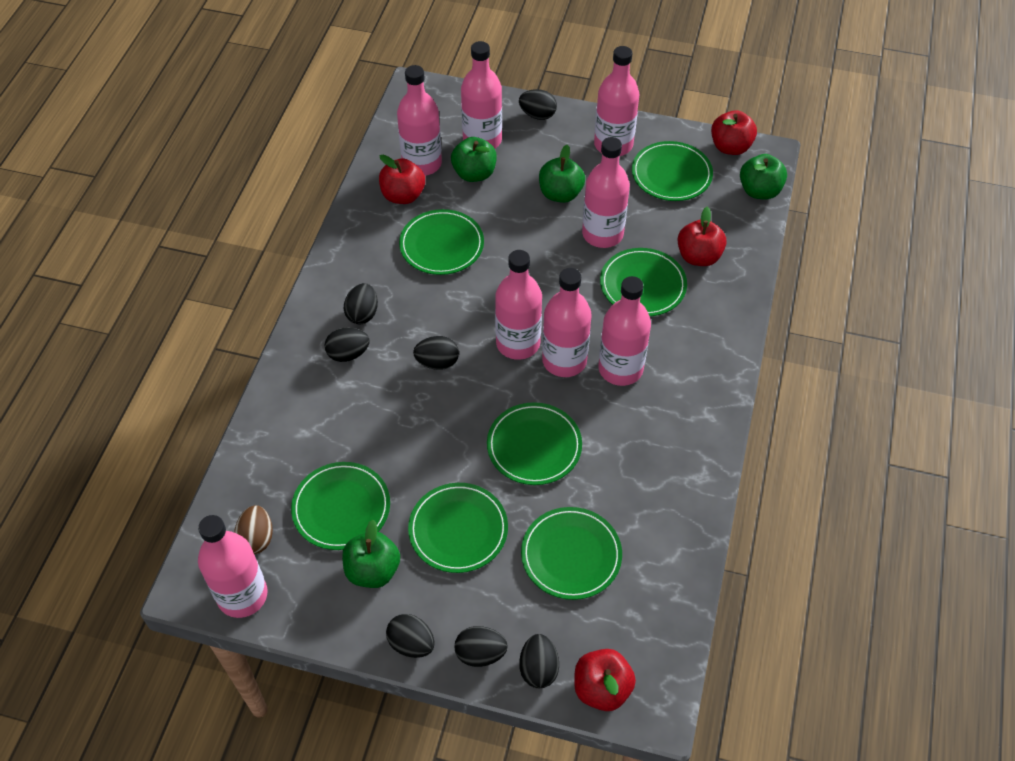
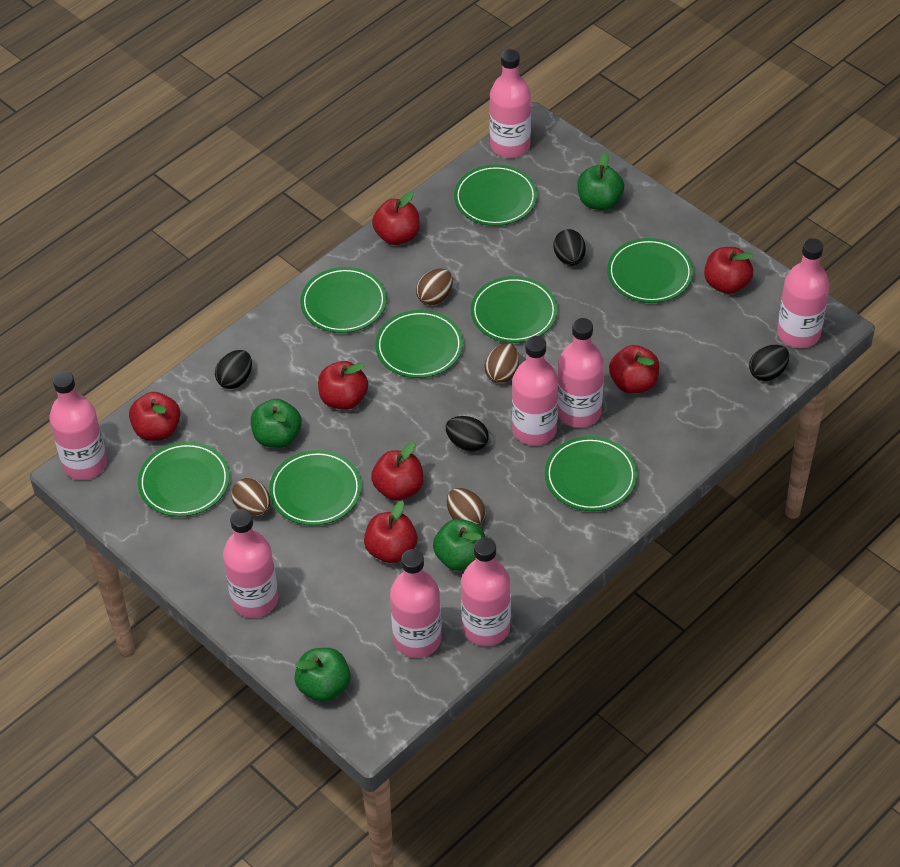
black egg: [325,328,370,362] [344,283,378,324] [386,614,435,658] [413,336,459,370] [455,626,508,667] [519,89,557,120] [519,634,559,688] = 7 -> [215,350,252,389] [446,416,489,452] [554,229,585,266] [749,345,789,381] = 4
brown egg: [234,505,273,554] = 1 -> [231,478,271,516] [416,269,453,306] [447,488,486,526] [484,343,519,383] = 4
green plate: [291,462,390,550] [399,209,484,275] [408,483,508,573] [487,402,582,485] [521,507,622,600] [600,248,687,316] [632,141,713,201] = 7 -> [138,442,230,517] [269,450,362,526] [300,267,387,333] [375,310,463,378] [454,164,537,226] [471,276,558,343] [545,436,637,511] [607,238,693,303] = 8
red apple: [379,155,425,204] [574,649,636,711] [677,207,726,266] [711,110,757,155] = 4 -> [129,392,180,441] [318,361,368,410] [364,501,417,563] [371,442,423,501] [372,191,420,245] [609,345,659,394] [704,247,754,294] = 7

